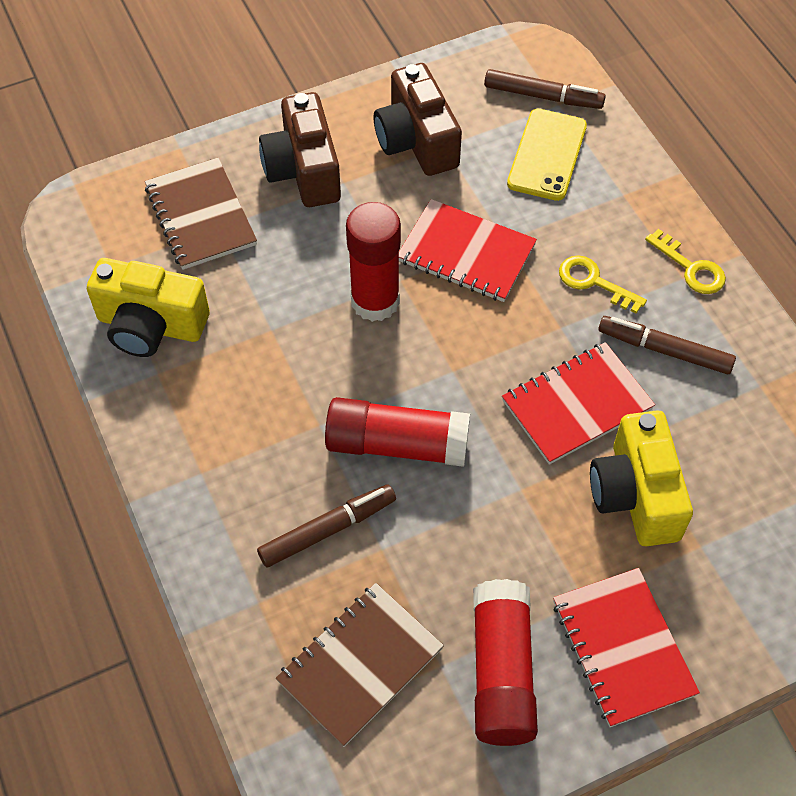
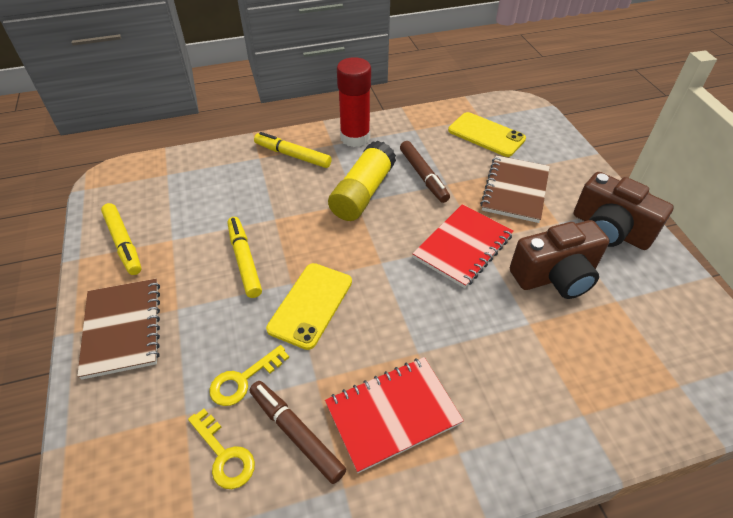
brown marker: [257,485,396,567] [484,69,606,109] [598,316,736,374] = 3 -> [249,381,346,484] [400,141,450,203] = 2
red glue stick: [325,397,470,467] [346,202,401,322] [473,579,538,746] = 3 -> [337,57,371,147] = 1
red notebook: [399,199,537,302] [502,342,655,465] [553,568,700,727] = 3 -> [325,357,464,473] [412,204,513,288] = 2
yellow camera: [87,258,210,357] [590,410,693,546] = 2 -> none = 0
yellow glue stick: none = 0 -> [328,141,396,221] = 1
yellow marker: none = 0 -> [101,203,142,275] [227,217,262,298] [254,132,332,168] = 3
yellow phone: [507,109,587,201] = 1 -> [266,263,352,350] [448,112,526,157] = 2

